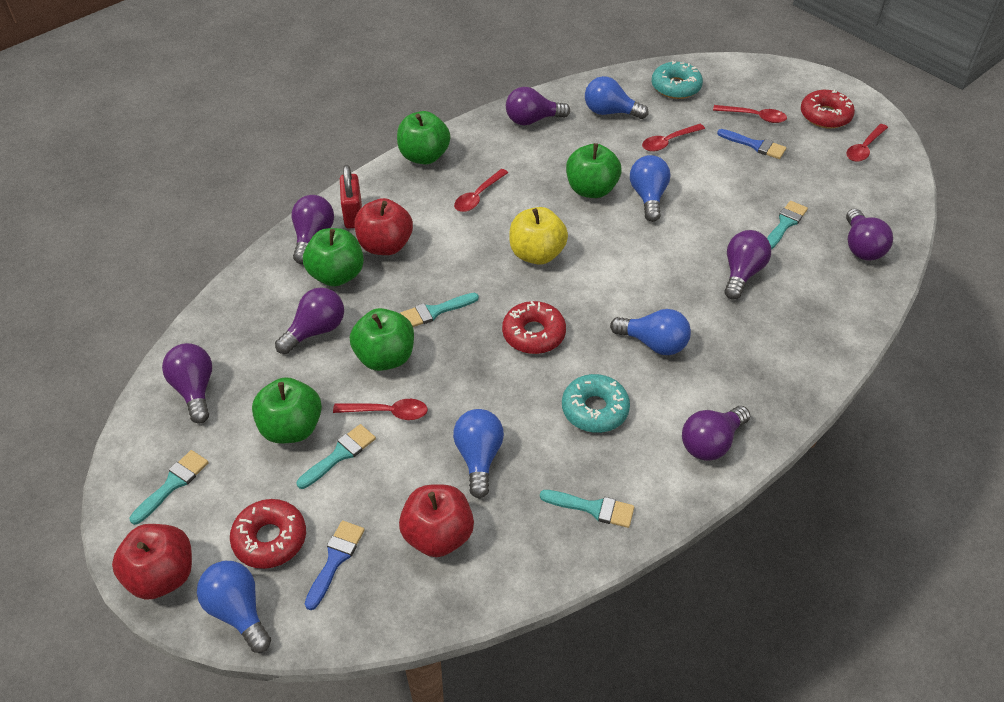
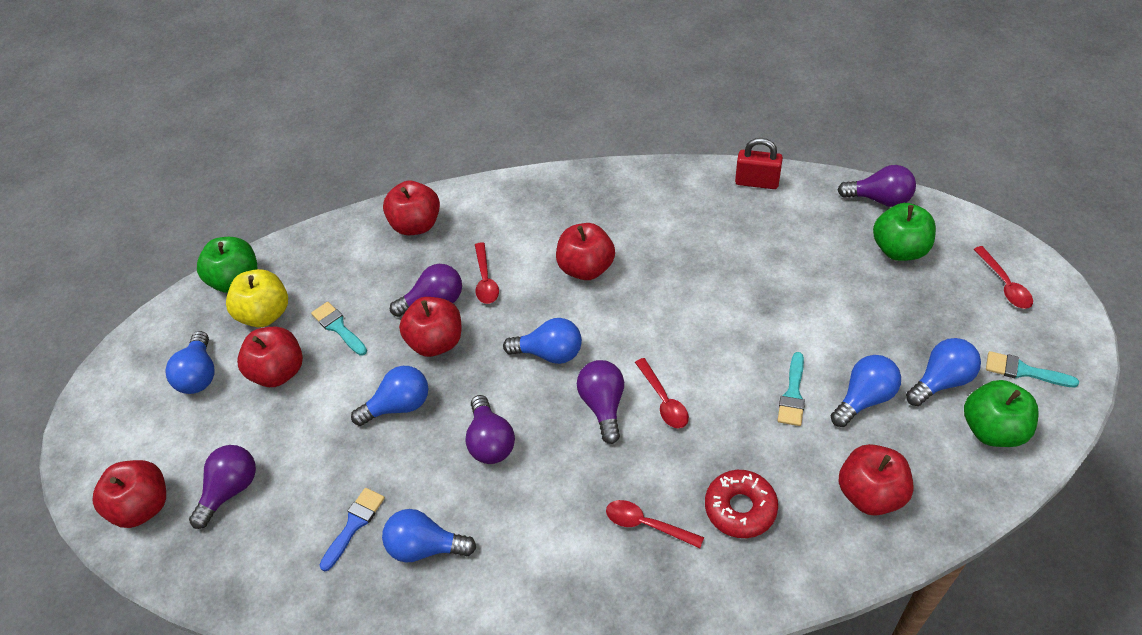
blue brush: [305,521,365,610] [717,129,786,159] = 2 -> [320,488,385,572] = 1
blue light bulb: [197,561,271,653] [453,409,504,499] [585,76,649,119] [610,309,691,355] [630,155,670,222] = 5 -> [166,331,215,394] [351,366,428,426] [382,509,476,562] [503,318,582,364] [831,355,901,427] [906,338,981,406] = 6
green apple: [252,377,322,444] [303,228,364,287] [350,308,414,371] [397,111,450,164] [566,143,621,198] = 5 -> [197,237,258,293] [873,203,936,261] [964,380,1039,447] = 3
purple light bulb: [162,343,212,424] [275,287,344,354] [292,195,334,264] [506,87,570,126] [682,406,750,461] [724,230,771,300] [846,209,893,261] = 7 -> [189,445,256,529] [390,264,462,317] [465,395,515,464] [577,360,624,444] [837,165,916,207] = 5
red apple: [112,524,192,600] [354,198,413,255] [399,484,474,557] = 3 -> [92,460,166,528] [237,327,303,387] [383,181,440,235] [399,297,461,357] [556,223,615,280] [838,444,913,516] = 6
red donut: [230,499,306,569] [502,301,566,354] [801,90,855,129] = 3 -> [705,470,778,538] = 1
red spoon: [333,399,428,420] [454,169,508,212] [642,124,705,152] [713,105,787,123] [846,124,888,162] = 5 -> [475,242,499,304] [606,500,704,548] [635,358,689,429] [974,246,1033,309] = 4
turquoise brush: [130,450,209,525] [297,424,376,489] [400,293,479,327] [540,490,634,528] [767,201,808,249] = 5 -> [311,302,367,356] [777,352,805,426] [986,351,1079,388] = 3
turquoise donut: [562,374,630,433] [652,61,703,99] = 2 -> none = 0

